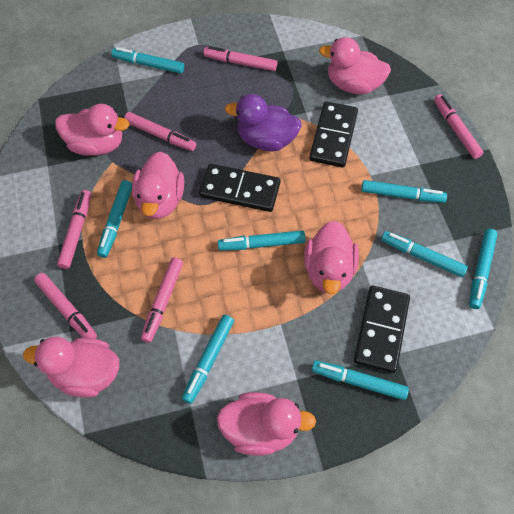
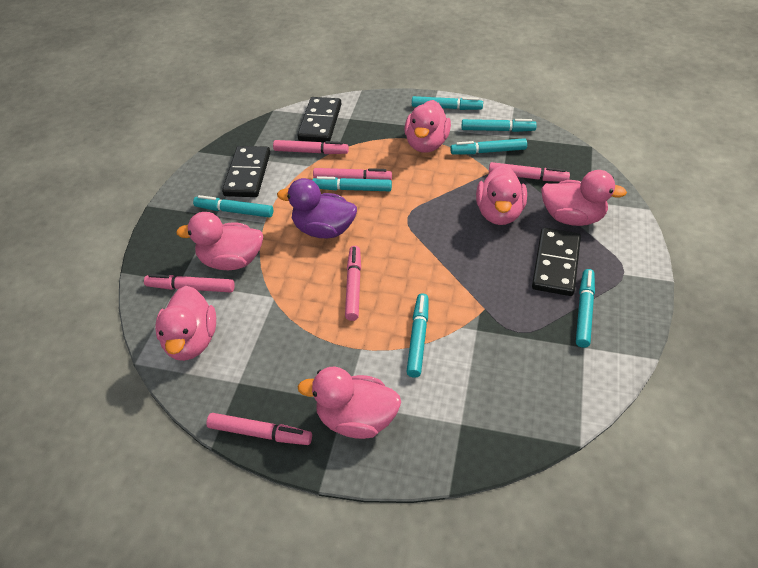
turquoise marker: [97,180,132,258] [111,47,184,74] [182,315,234,404] [218,230,305,251] [312,360,409,400] [361,180,447,203] [381,231,468,277] [469,229,498,309] = 8 -> [193,195,273,218] [312,176,392,191] [406,293,429,378] [412,96,483,110] [450,138,527,154] [462,119,537,132] [576,269,595,348] = 7

